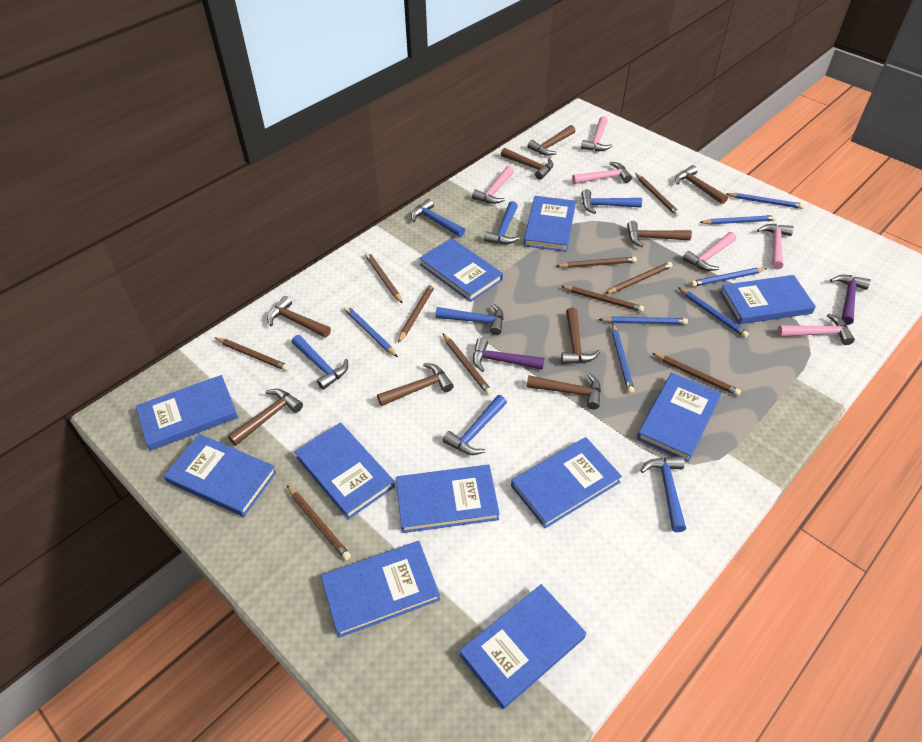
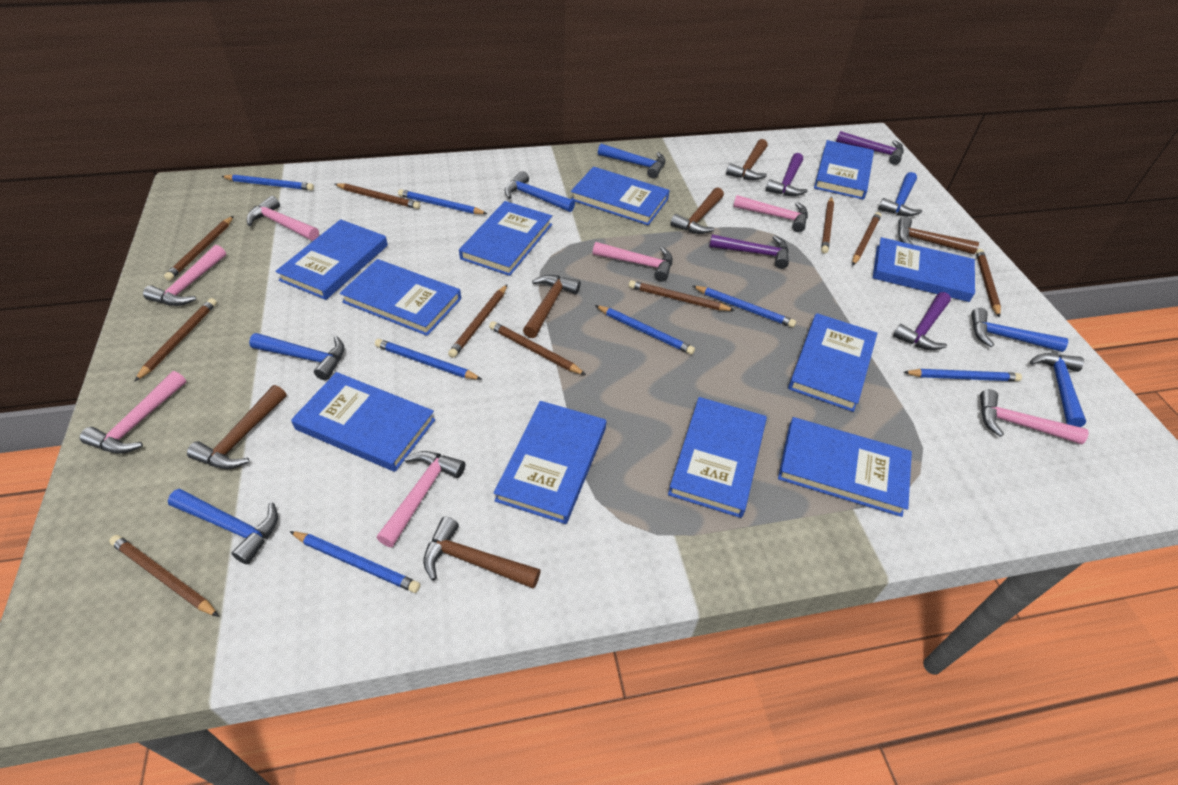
brown hammer: [228,389,303,446] [267,296,331,338] [377,363,454,406] [501,148,553,180] [527,373,601,409] [528,125,575,156] [561,308,600,364] [627,221,692,247] [675,165,728,204] = 9 -> [187,385,286,469] [423,517,541,589] [523,275,581,338] [670,187,724,234] [726,139,768,180] [898,216,979,254] = 6
pink hammer: [472,166,514,204] [572,162,632,184] [581,116,612,151] [683,232,736,271] [757,224,794,270] [777,313,855,345] = 6 -> [80,371,186,454] [143,245,226,306] [247,196,319,241] [377,451,465,547] [593,242,673,282] [733,195,808,232] [980,389,1089,445] = 7
purple hammer: [473,338,545,372] [830,275,871,325] = 2 -> [709,234,789,269] [766,153,808,196] [836,131,903,165] [893,292,951,350] = 4

